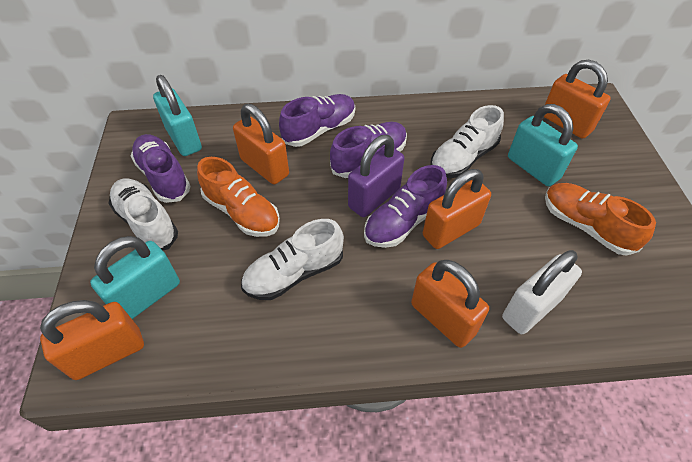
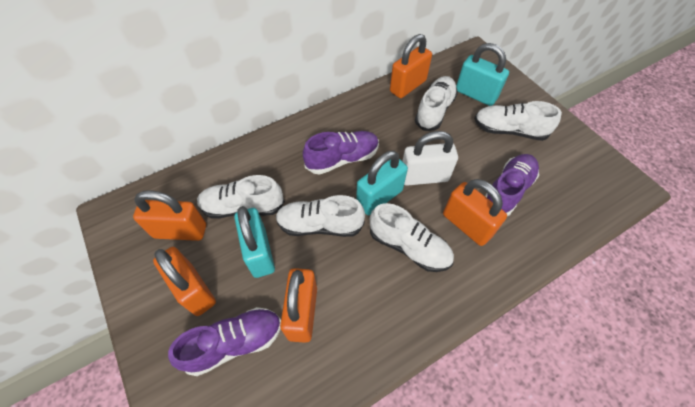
orange shoe: [197,157,280,237] [545,183,656,256] = 2 -> none = 0
purple padlock: [348,135,404,217] = 1 -> none = 0
purple shoe: [131,134,190,203] [279,94,355,147] [330,122,407,178] [364,165,447,248] = 4 -> [168,307,281,376] [303,131,379,175] [485,154,539,216] = 3
white shoe: [108,178,178,250] [241,219,344,300] [430,105,504,178] = 3 -> [197,175,285,218] [276,195,365,237] [370,203,454,272] [415,76,458,131] [474,101,562,141] = 5

